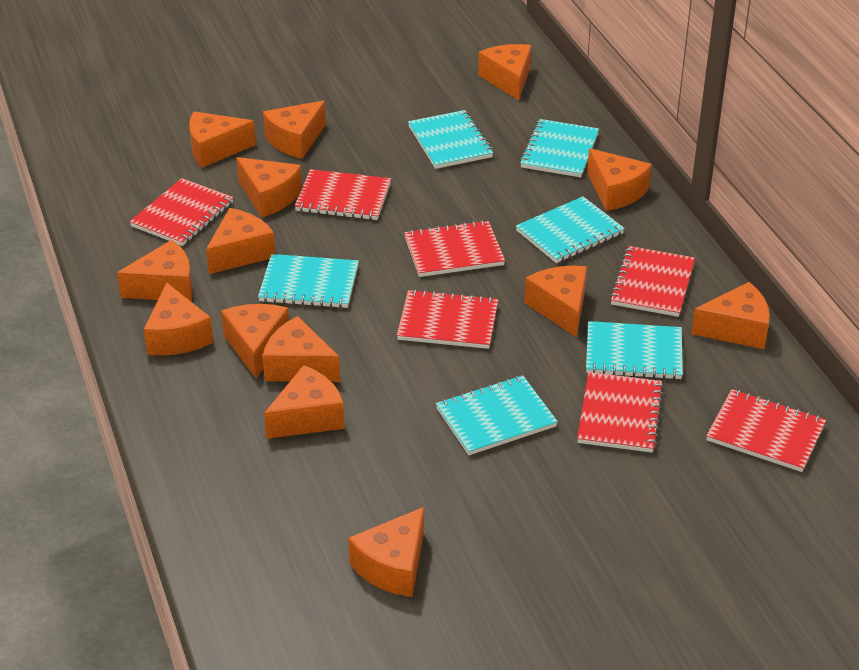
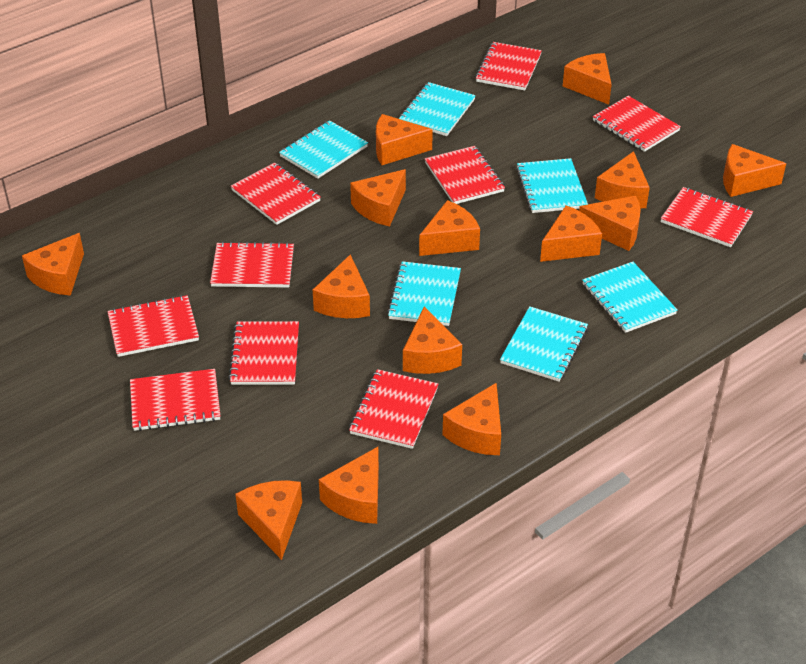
red notebook: [129,178,233,246] [294,169,391,220] [397,289,498,349] [404,220,505,277] [577,372,664,453] [610,246,695,317] [706,389,826,472] = 7 -> [107,295,199,357] [130,369,221,431] [210,242,294,288] [228,321,299,385] [231,162,321,225] [349,369,438,449] [425,146,505,204] [475,42,542,91] [593,96,681,152] [661,187,753,247] = 10

